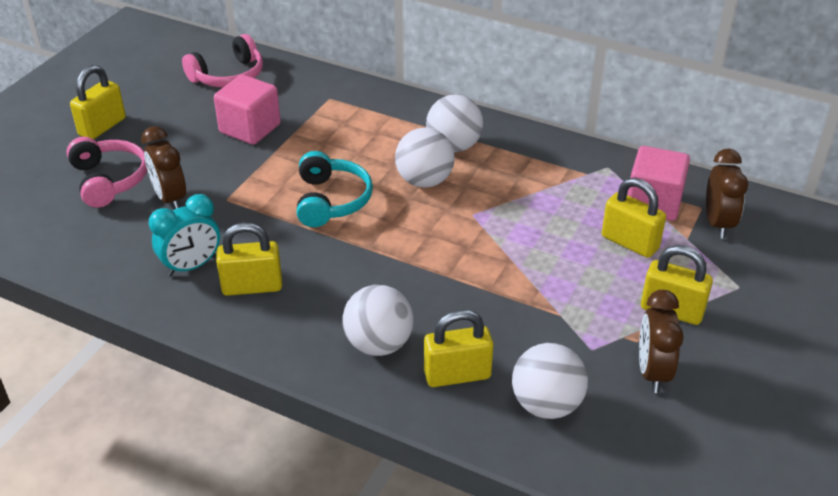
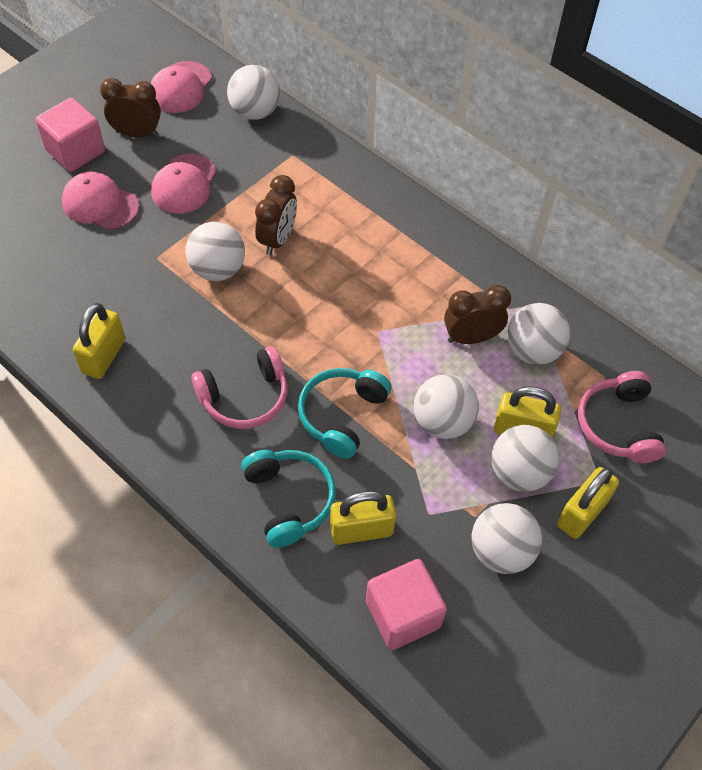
pink cap: none = 0 -> [62,172,139,230] [150,61,212,113] [151,154,217,214] = 3
turquoise clock: [149,194,220,277] = 1 -> none = 0
turquoise headphones: [297,151,373,227] = 1 -> [241,450,336,548] [298,368,392,459] = 2
white ball: [342,285,414,356] [395,128,455,188] [426,95,483,152] [512,343,588,419] = 4 -> [186,222,245,281] [227,65,280,120] [414,374,479,439] [471,503,542,574] [491,425,559,492] [507,303,570,365] = 6
yellow padlock: [70,65,126,139] [216,222,282,296] [424,310,493,387] [602,177,666,258] [641,245,713,325] = 5 -> [73,303,125,379] [330,491,396,545] [494,386,561,438] [557,467,619,539] = 4

